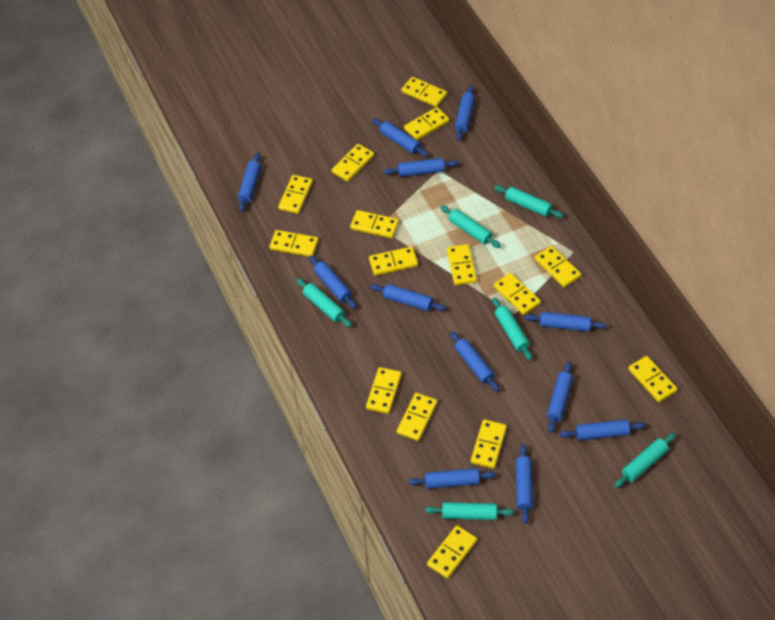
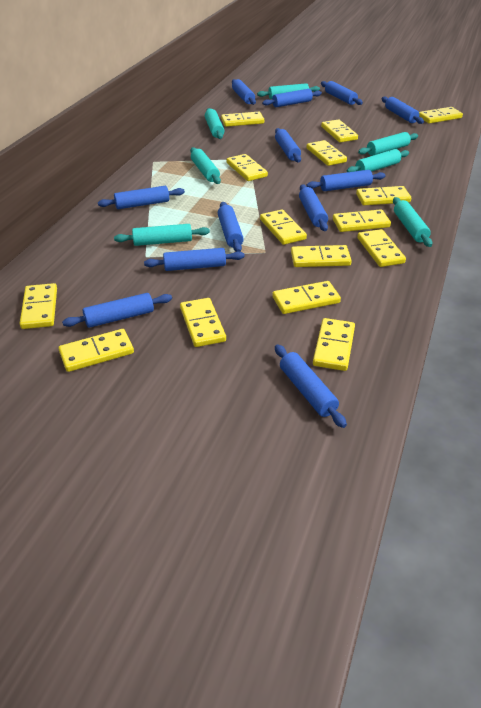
turquoise rolling pin: [296,278,352,327] [425,502,514,520] [440,205,501,248] [492,297,532,360] [494,185,564,218] [614,433,676,488] = 6 -> [114,224,210,246] [190,147,221,184] [205,108,224,139] [257,83,320,99] [347,149,409,172] [358,132,418,156] [393,197,432,247] = 7

